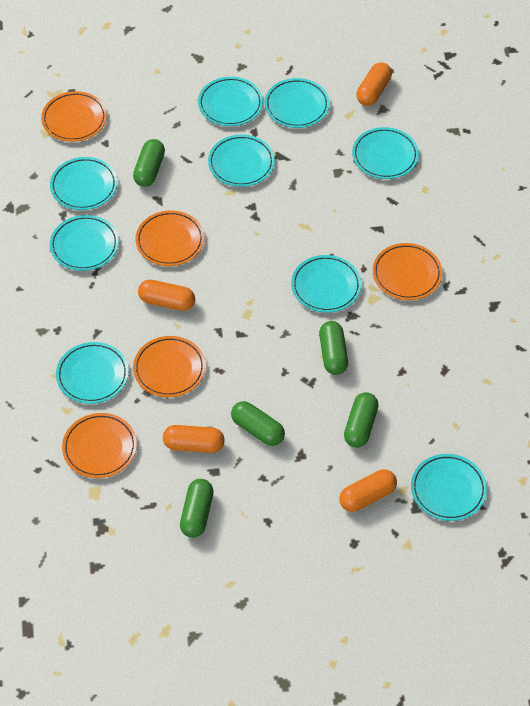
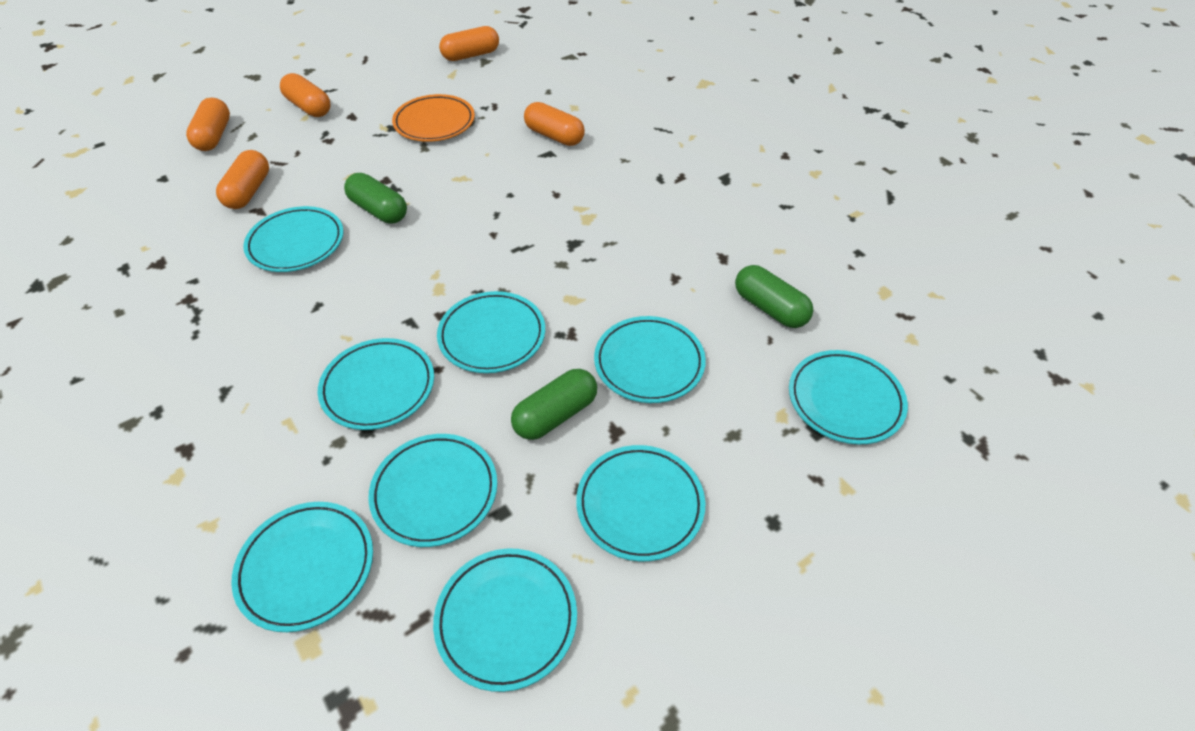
green capsule: [133,139,165,187] [180,479,214,538] [231,401,285,446] [319,321,348,375] [344,392,379,448] = 5 -> [344,173,407,224] [511,369,597,440] [735,265,813,328] = 3
orange capsule: [138,280,195,311] [163,425,225,453] [339,469,397,512] [356,62,392,106] = 4 -> [186,98,230,151] [216,150,269,209] [280,73,331,117] [439,26,499,61] [524,102,585,146] = 5
orange plate: [41,91,107,142] [62,413,137,478] [133,336,206,397] [135,211,204,266] [373,243,442,300] = 5 -> [392,94,475,142] = 1

